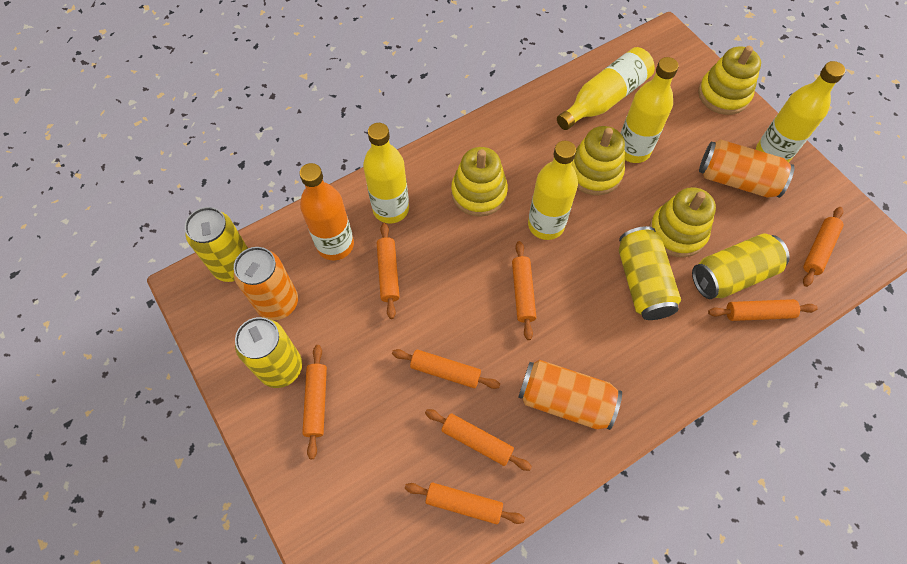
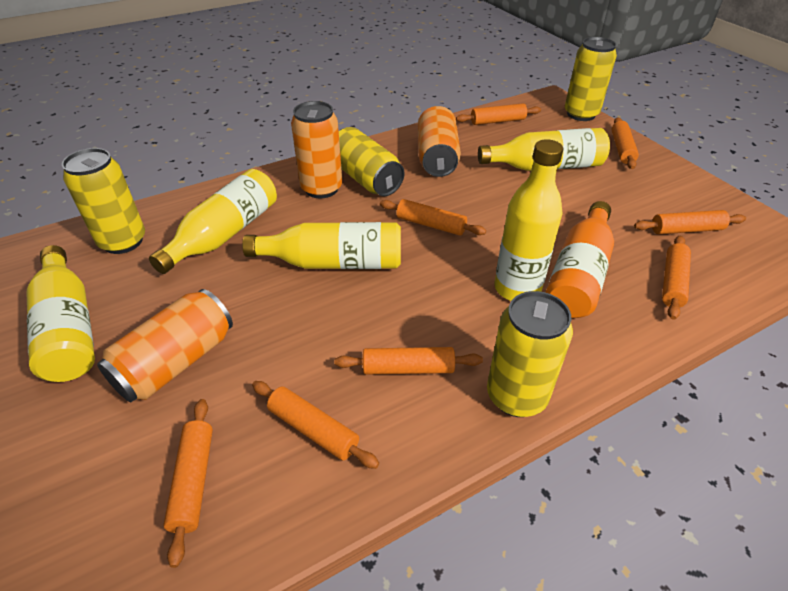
yellow stacking toy: [451,147,508,217] [572,126,625,195] [649,187,716,257] [698,46,761,115] = 4 -> none = 0

